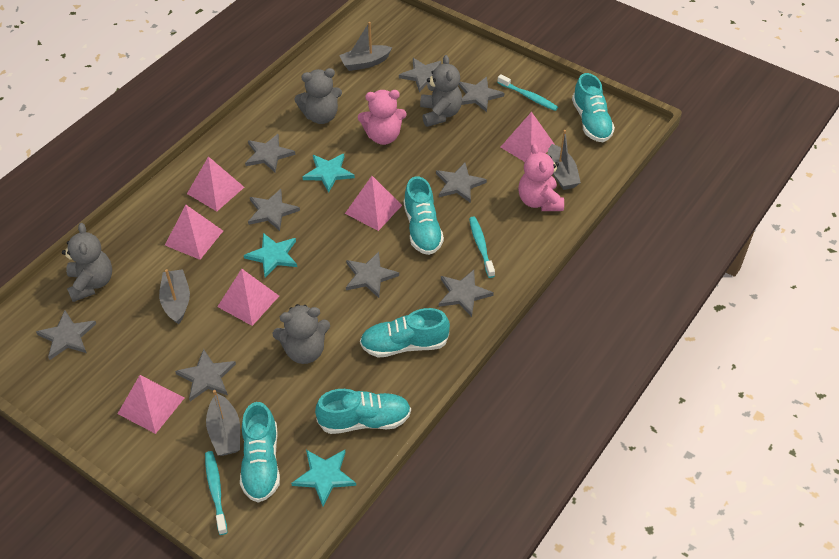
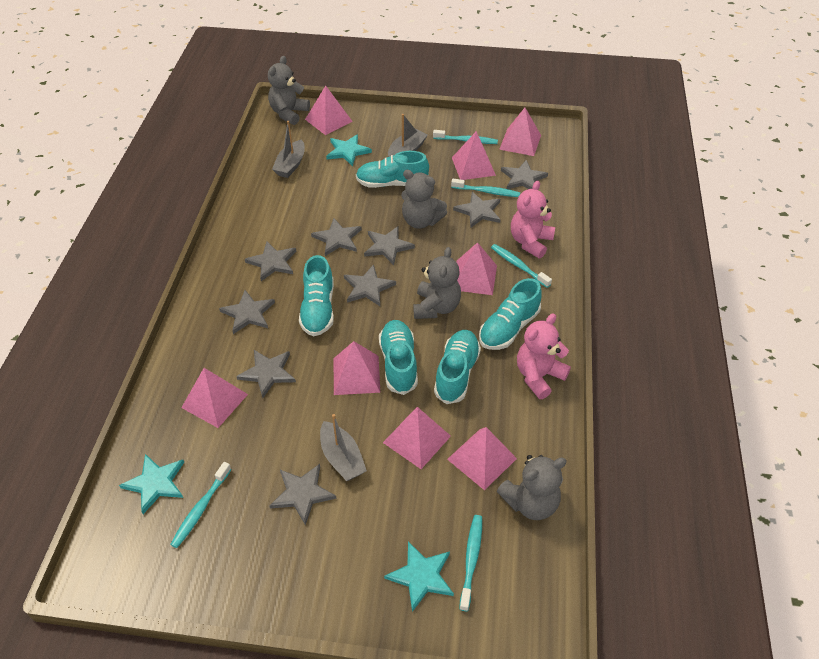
grey boat: [159,269,190,325] [206,390,240,456] [339,22,392,71] [548,130,581,190] = 4 -> [272,121,305,178] [320,414,367,481] [388,114,428,157] = 3
pink pyramid: [118,375,184,434] [165,205,223,260] [187,156,244,211] [217,269,279,326] [345,176,402,231] [501,112,555,162] = 6 -> [181,368,248,428] [305,86,353,135] [334,341,380,395] [383,407,451,469] [447,427,517,490] [452,131,496,180] [456,242,497,295] [499,108,541,156] = 8
turquoise toothbrush: [205,451,228,535] [469,217,495,278] [497,74,558,111] = 3 -> [170,462,231,548] [433,130,498,144] [451,179,520,197] [459,515,482,611] [491,244,552,288] = 5

